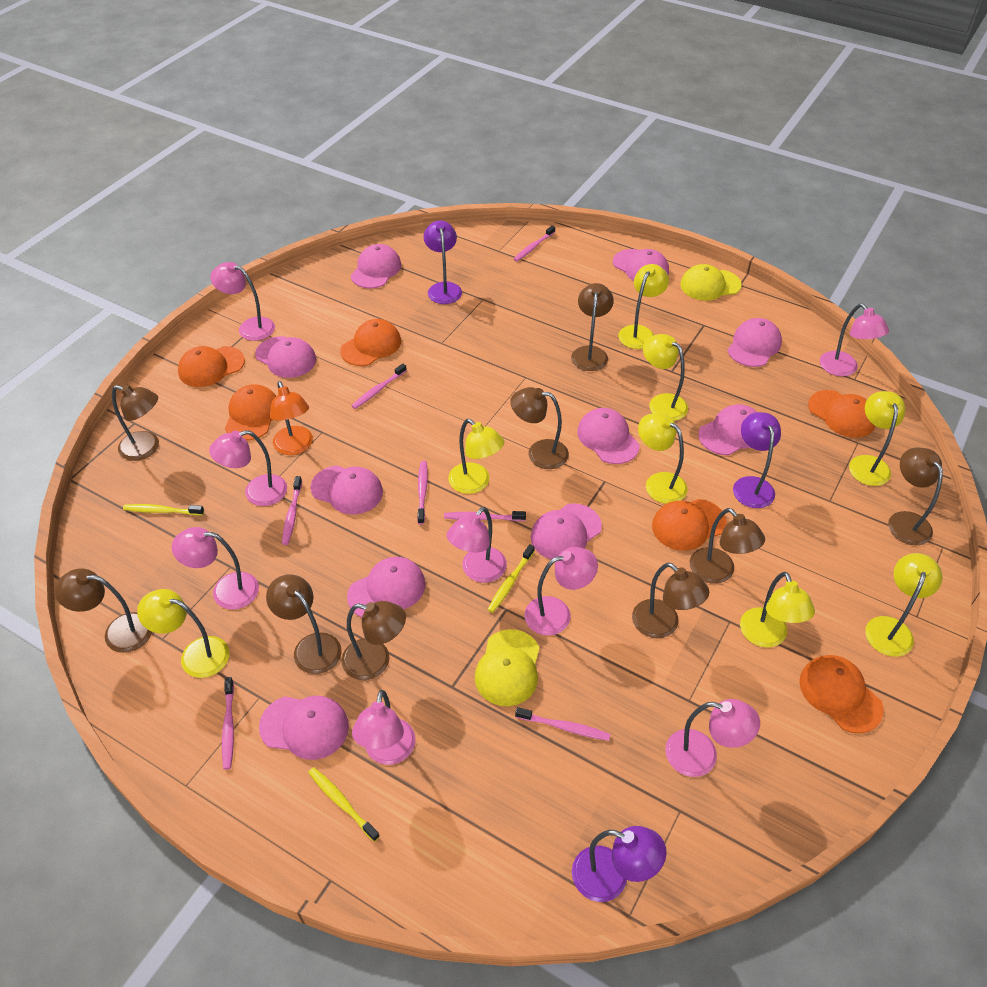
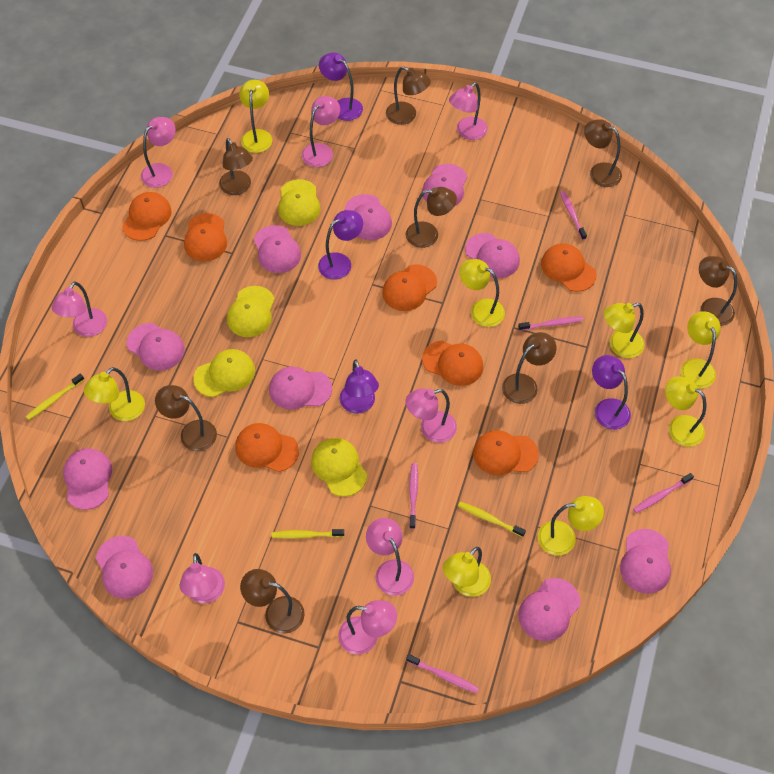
brown lamp: [55,568,152,653] [112,385,159,461] [266,574,341,674] [342,601,406,680] [510,387,569,469] [571,283,614,371] [632,563,709,638] [689,508,765,584] [888,447,943,545] = 9 -> [155,385,217,452] [219,138,253,195] [240,569,305,634] [386,67,431,125] [406,187,457,248] [502,332,557,404] [584,119,622,187] [699,256,737,326] = 8
orange cap: [178,346,245,387] [225,384,276,441] [340,319,401,366] [652,499,727,551] [799,655,884,734] [808,390,875,438] = 6 -> [122,192,172,241] [184,213,227,261] [235,423,299,472] [382,264,437,311] [422,341,483,386] [473,430,539,475] [541,243,597,292] = 7
orange lamp: [270,381,313,455] = 1 -> none = 0
pink toothbrush: [222,677,234,770] [282,476,302,545] [352,363,407,409] [417,461,428,524] [444,511,526,521] [514,225,555,262] [515,707,610,741] = 7 -> [406,654,479,693] [409,463,418,529] [518,316,583,331] [560,191,587,240] [633,473,694,513] = 5
purple lamp: [424,220,462,304] [572,826,667,902] [733,412,781,508] = 3 -> [318,210,363,280] [319,52,363,121] [340,359,379,414] [592,355,631,430] = 4
yellow cap: [475,629,540,706] [680,264,742,301] = 2 -> [193,349,255,397] [227,286,275,337] [278,179,320,226] [311,438,367,497] = 4

